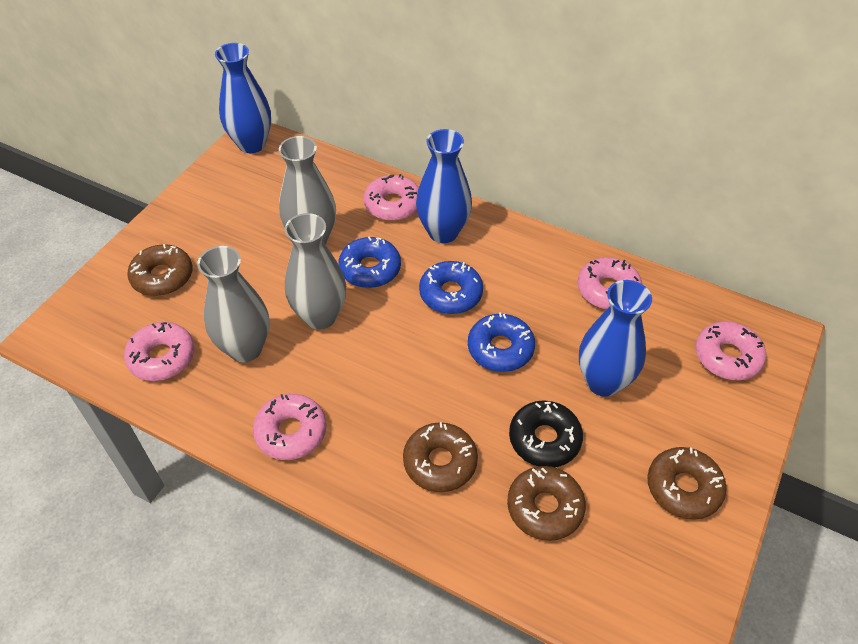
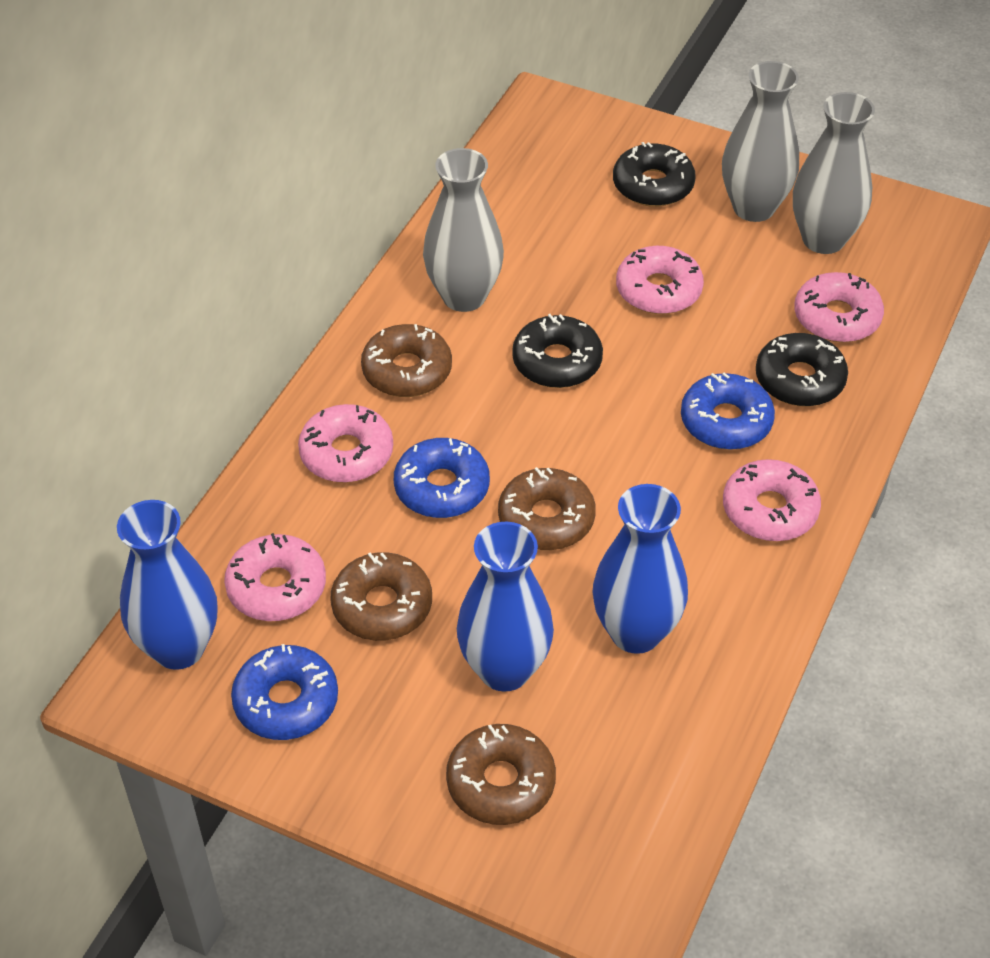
black donut: [509,400,583,467] = 1 -> [512,314,603,388] [613,142,696,207] [756,333,848,407] = 3

